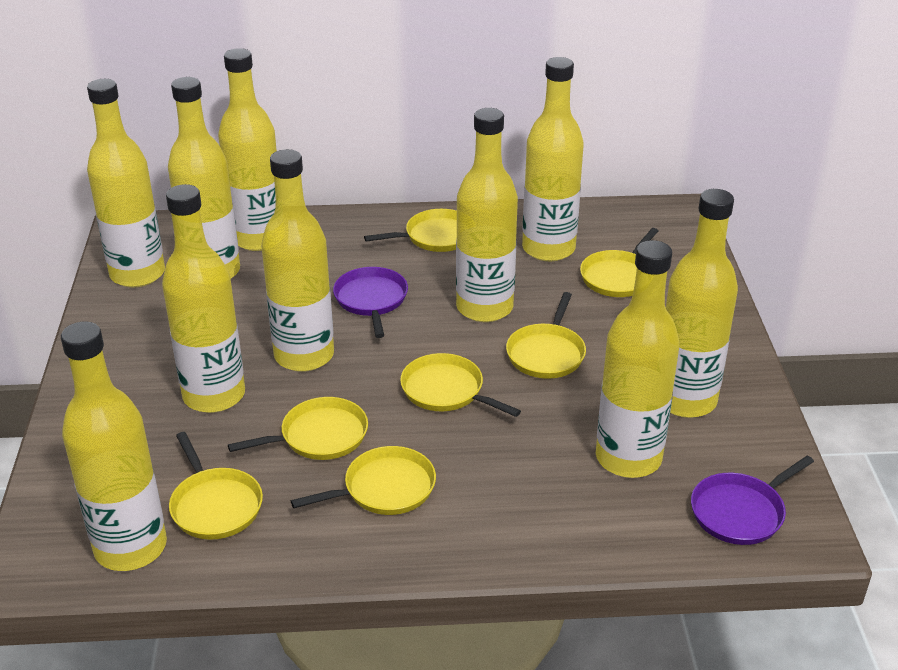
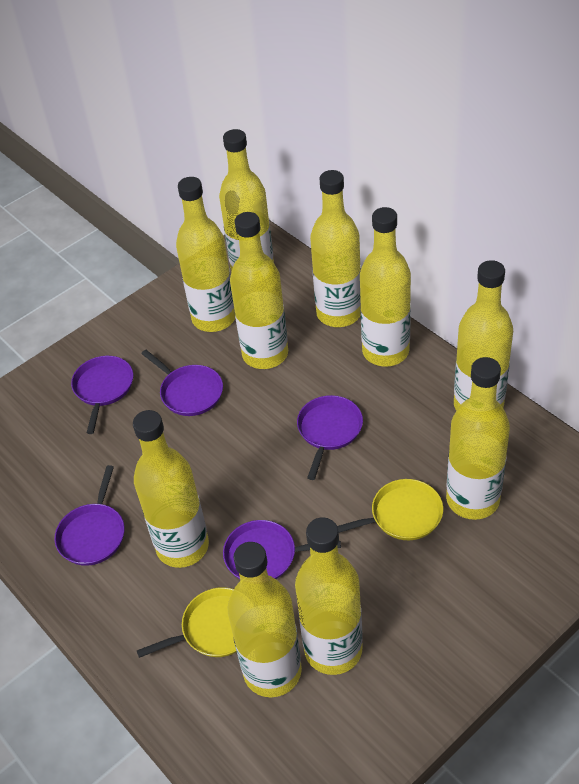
purple pan: [333,267,408,338] [691,456,814,545] = 2 -> [54,465,124,566] [71,356,133,434] [141,350,223,416] [223,520,341,579] [297,395,363,480] = 5
yellow pan: [169,432,263,540] [228,397,368,460] [291,446,436,515] [364,209,457,252] [400,353,521,417] [506,292,586,379] [580,228,658,297] = 7 -> [137,587,237,658] [337,479,443,540] = 2

